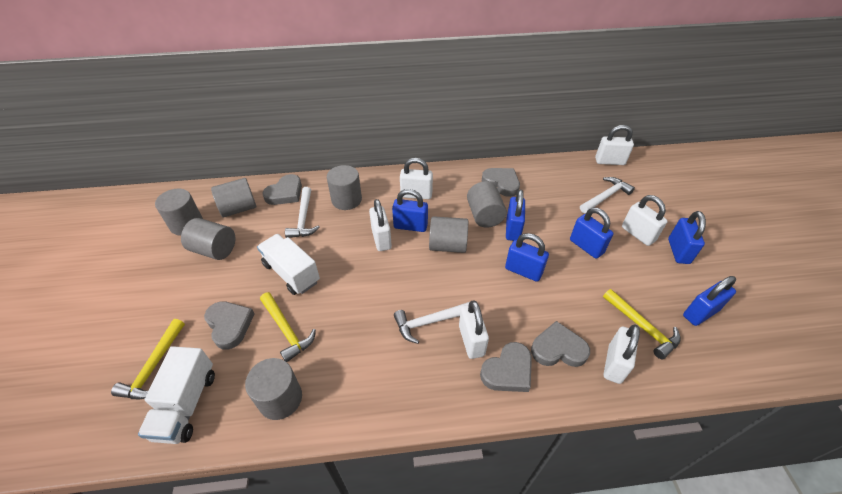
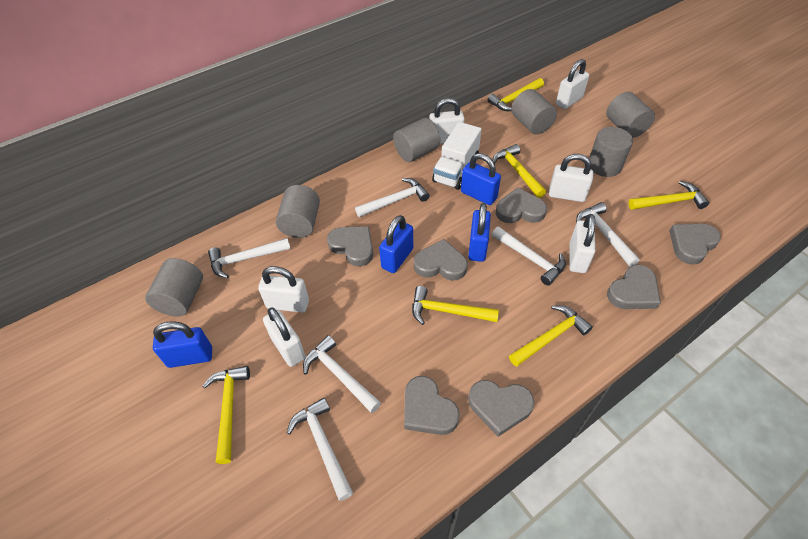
blue padlock: [392,189,428,232] [505,233,549,282] [506,190,525,241] [570,208,613,259] [668,211,706,264] [683,276,736,326] = 6 -> [153,321,212,368] [379,215,413,273] [461,153,501,205] [468,203,491,262] = 4
grey cylinder: [155,189,203,236] [181,218,235,260] [211,178,256,217] [245,358,302,420] [327,165,362,210] [429,216,468,253] [467,181,507,228] = 7 -> [145,258,203,316] [276,185,320,238] [393,118,440,162] [511,89,557,135] [589,127,633,177] [606,92,655,138] = 6
grey heart: [204,301,255,350] [262,174,302,205] [480,342,532,392] [482,168,520,197] [531,321,590,367] = 5 -> [327,226,373,267] [404,376,460,435] [414,239,468,280] [468,380,535,437] [496,187,547,223] [607,265,661,309] [669,224,721,265] = 7
white hammer: [285,187,320,238] [394,302,469,344] [580,177,635,213] = 3 -> [208,238,291,278] [287,398,353,501] [303,335,381,413] [355,178,430,217] [492,227,566,286] [576,202,640,267] = 6
white truck: [138,346,215,444] [257,234,320,295] = 2 -> [432,122,482,190] = 1
yellow hammer: [111,319,185,399] [260,292,316,362] [603,289,681,359] = 3 -> [203,366,250,464] [412,286,499,325] [488,78,544,111] [493,144,546,198] [509,305,593,367] [628,181,709,210] = 6

